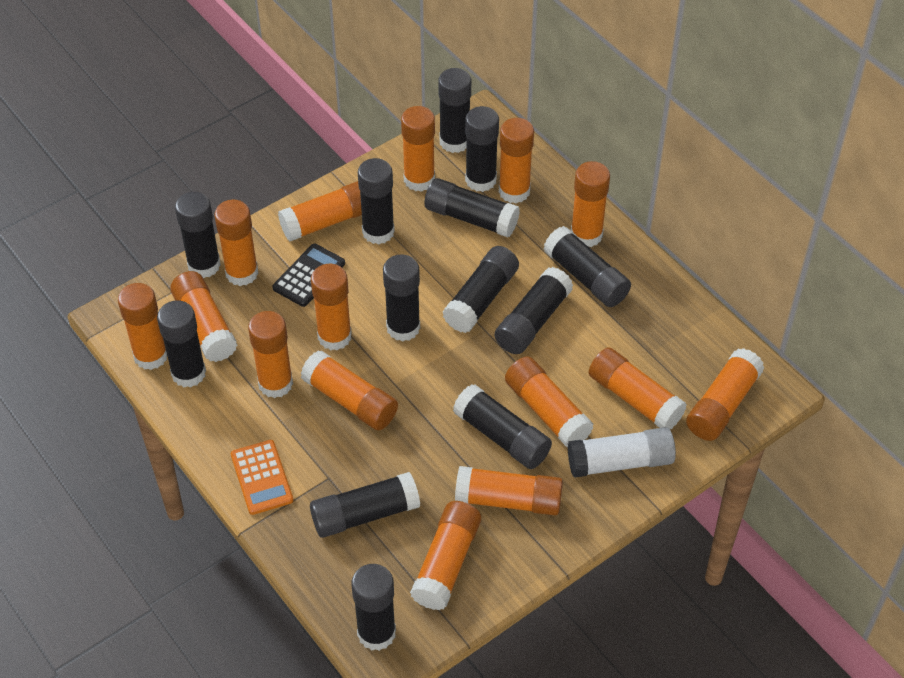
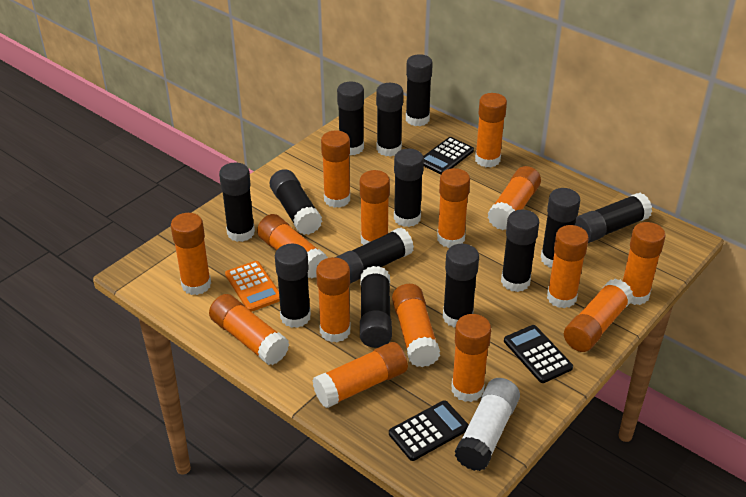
black calculator: [272,244,345,307] = 1 -> [389,400,469,461] [423,137,474,175] [504,325,573,383] = 3

